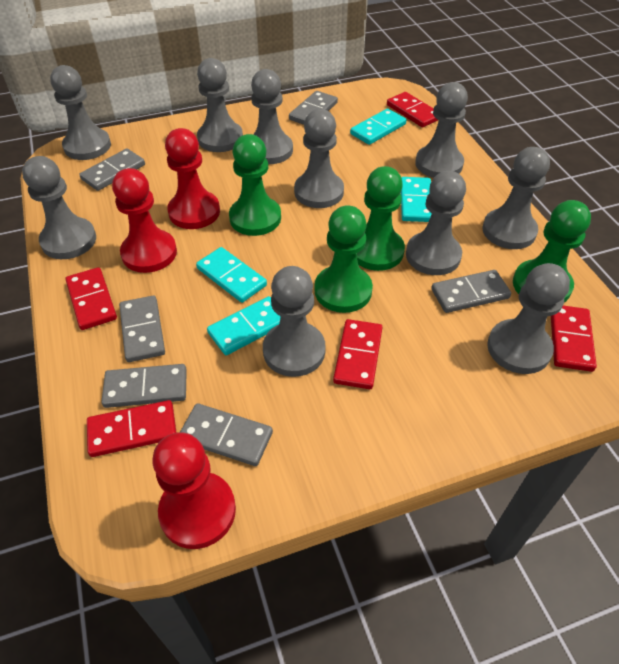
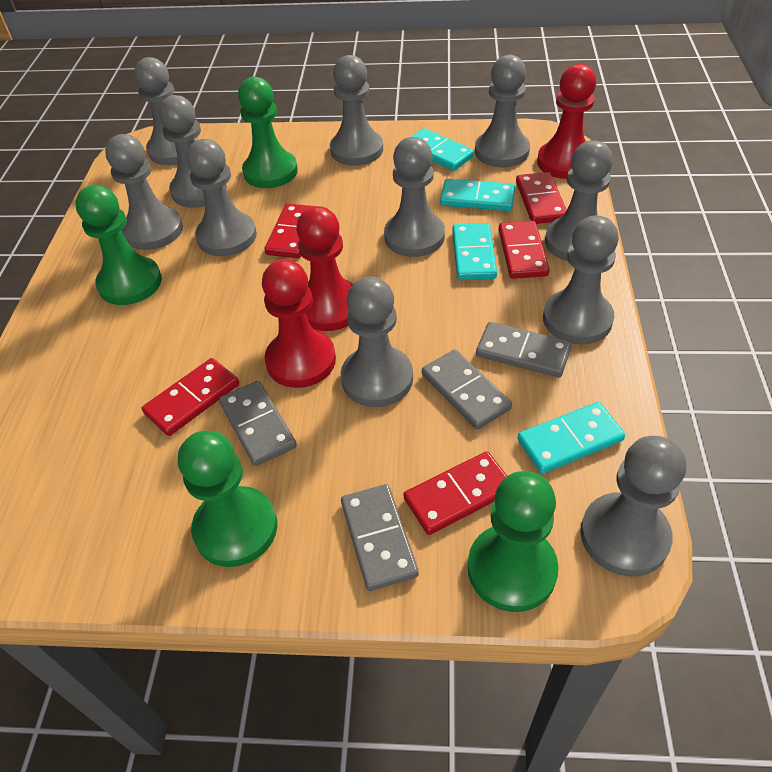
grey domino: [79,149,145,191] [101,364,187,408] [119,296,165,362] [180,403,273,466] [289,91,338,125] [431,270,511,313] = 6 -> [219,381,297,466] [341,484,419,591] [422,350,512,430] [476,322,572,378] = 4
grey pawn: [22,156,96,259] [50,65,111,160] [197,58,243,152] [251,69,293,164] [263,266,326,377] [294,109,344,208] [406,171,466,275] [415,82,468,178] [482,147,550,249] [487,263,570,374] = 10 -> [105,134,183,250] [134,57,199,165] [159,95,227,208] [186,139,257,256] [330,55,383,166] [341,277,413,407] [384,137,445,257] [475,55,530,167] [543,215,619,345] [545,140,613,261] [580,436,686,577] = 11

